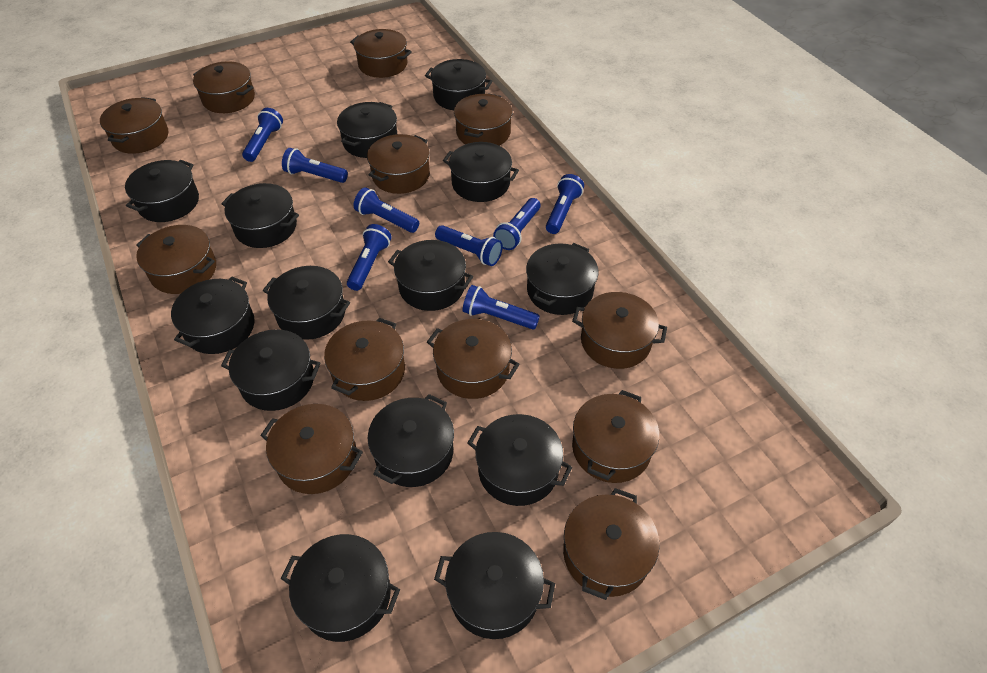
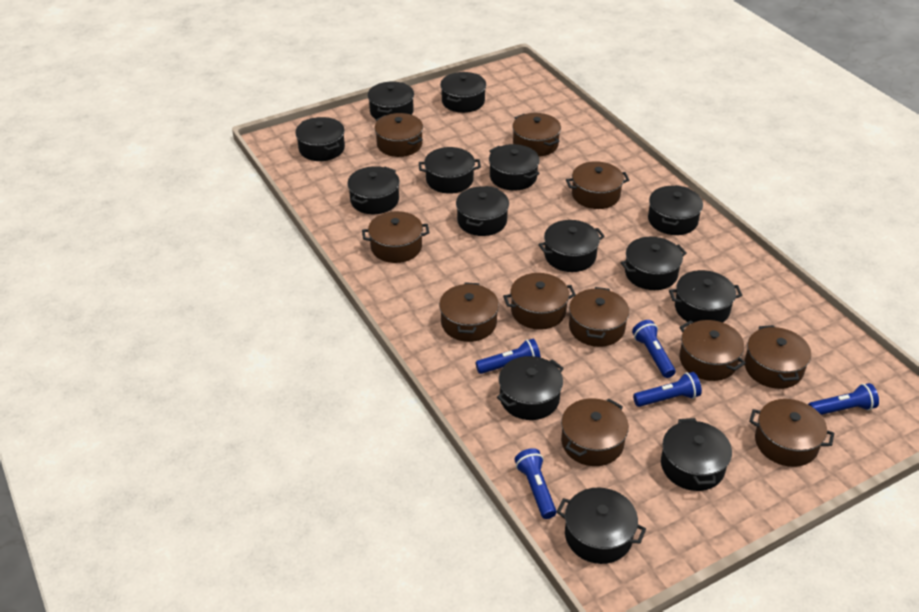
blue flashlight: [242,108,283,162] [282,148,348,183] [347,224,392,291] [354,187,419,233] [435,225,503,266] [463,285,540,329] [493,198,541,250] [546,174,584,234] = 8 -> [476,339,541,374] [515,448,556,519] [632,320,676,378] [633,372,702,407] [808,383,879,415] = 5
brown pot: [100,97,168,154] [136,225,216,294] [193,61,255,113] [260,404,363,494] [324,318,405,401] [350,29,412,78] [367,134,430,194] [427,319,520,399] [454,93,513,146] [563,488,660,600] [572,292,667,369] [572,390,659,483] = 12 -> [362,211,429,263] [375,113,423,157] [439,282,499,342] [503,273,576,330] [512,113,561,157] [561,398,629,466] [566,161,629,209] [569,287,629,347] [679,320,746,381] [744,325,811,389] [749,399,834,467] = 11

